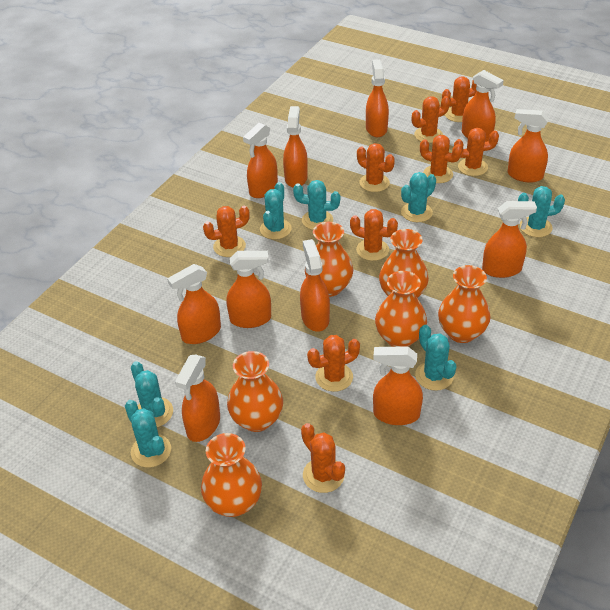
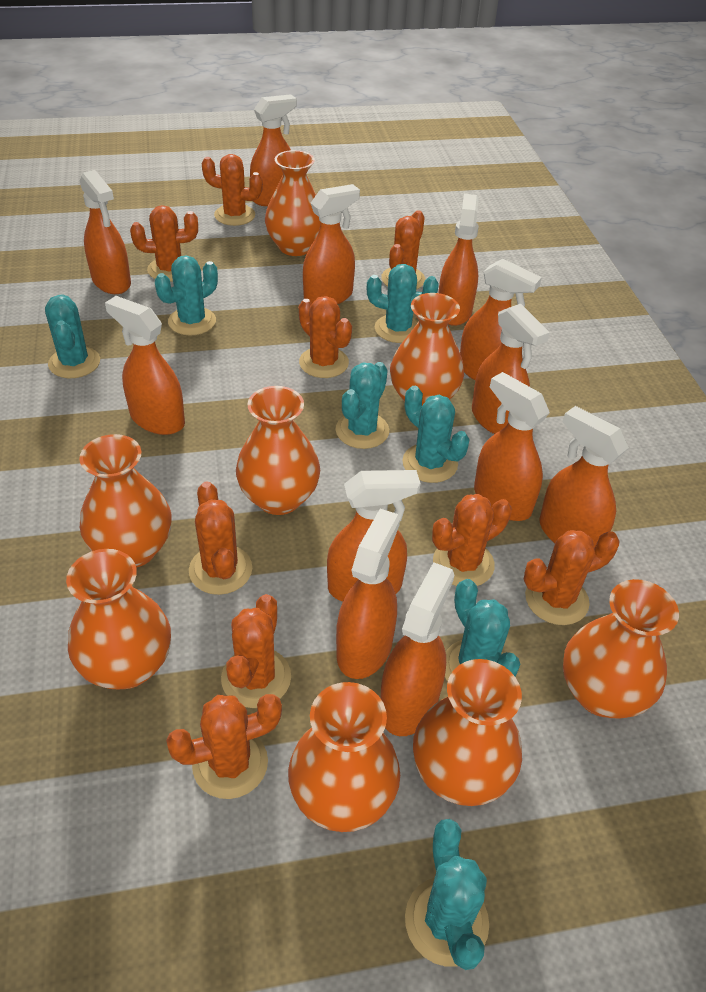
orange spray bottle: [167,264,221,344] [175,355,220,442] [226,251,271,328] [243,123,278,198] [283,106,308,188] [300,239,330,332] [366,59,389,137] [373,346,423,425] [462,70,504,142] [482,201,537,278] [508,109,549,183] = 11 -> [80,170,131,294] [105,296,185,435] [250,94,297,206] [303,184,360,304] [327,470,420,602] [336,509,400,679] [380,562,454,736] [439,194,479,326] [460,259,542,381] [472,304,550,434] [474,372,550,521] [539,406,629,547] = 12
orange vase: [201,433,262,517] [227,351,283,432] [305,222,353,297] [375,271,427,347] [379,229,429,298] [438,265,491,343] = 6 -> [66,549,171,690] [79,434,172,567] [236,386,320,515] [265,150,321,256] [288,682,400,832] [390,293,464,405] [413,659,522,806] [563,579,679,719] = 8

